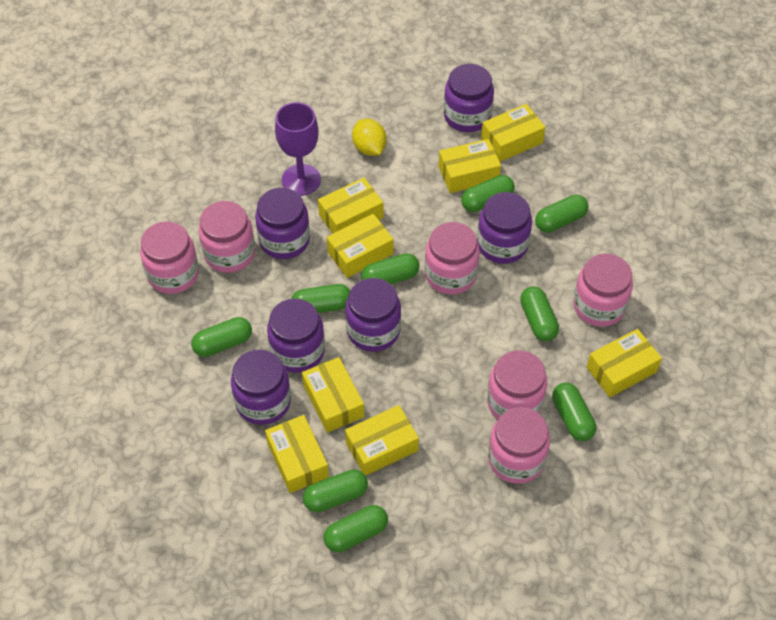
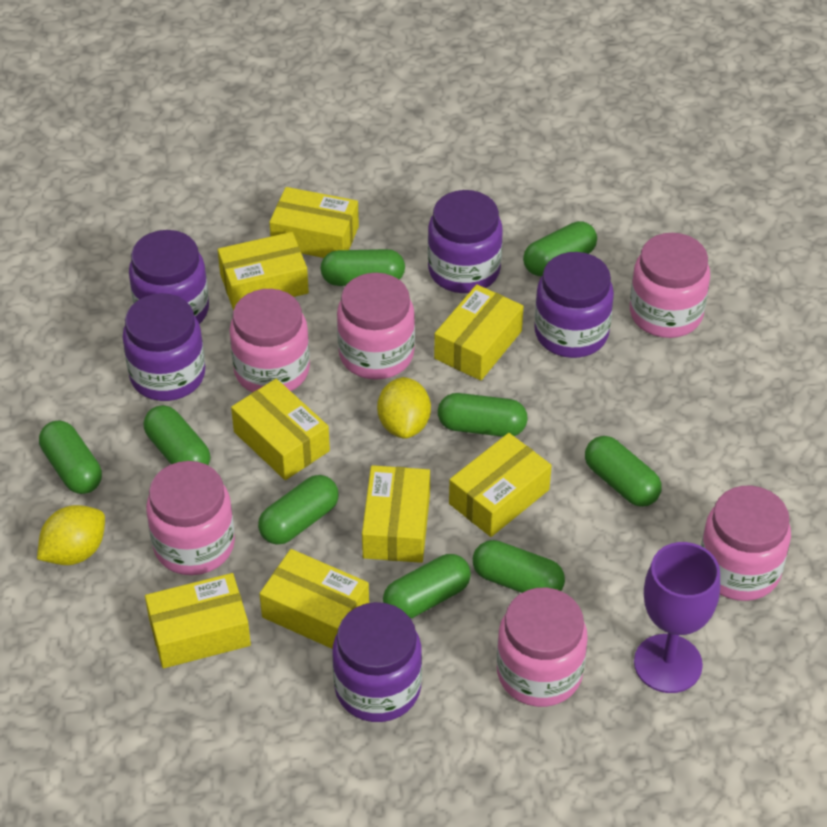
purple jar: [231,350,291,425] [255,188,310,259] [267,298,325,373] [345,278,401,352] [444,64,494,132] [477,192,532,264] = 6 -> [122,293,205,401] [129,230,209,324] [332,602,422,722] [428,190,503,293] [534,252,614,358] = 5
yellow lemon: [352,119,387,156] = 1 -> [37,505,105,565] [377,377,431,439] = 2

